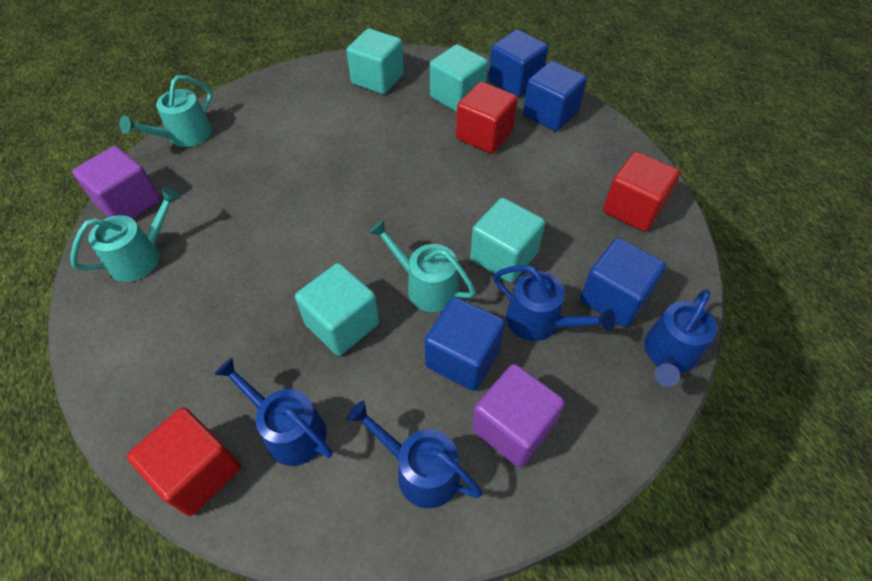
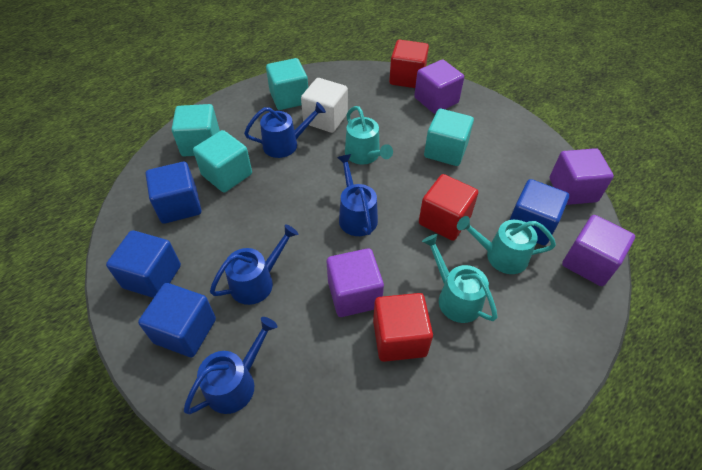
purple cube: [72,146,160,219] [472,364,565,468] = 2 -> [327,248,384,317] [414,60,464,114] [550,148,614,205] [562,215,635,286] = 4
white cube: none = 0 -> [301,78,348,133] = 1

